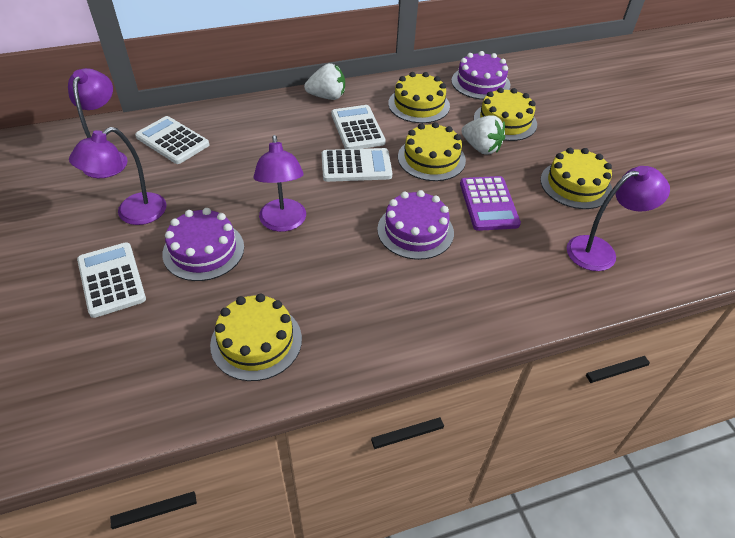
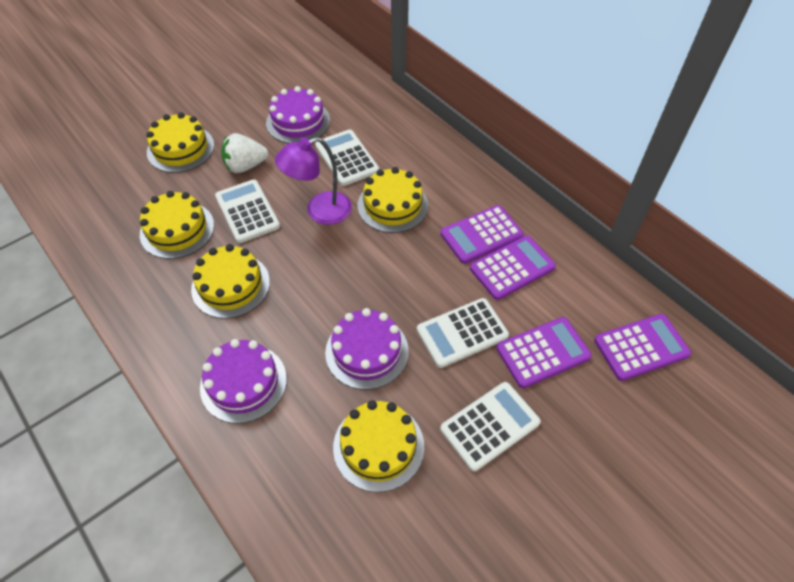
purple calculator: [460,176,521,231] = 1 -> [440,205,524,264] [470,235,556,300] [496,317,592,388] [594,314,691,381] = 4
purple lamp: [68,68,128,178] [69,127,166,225] [254,135,306,232] [567,166,670,271] = 4 -> [275,137,352,225] = 1
white strawberry: [304,63,345,100] [462,115,505,154] = 2 -> [221,133,268,173] = 1

